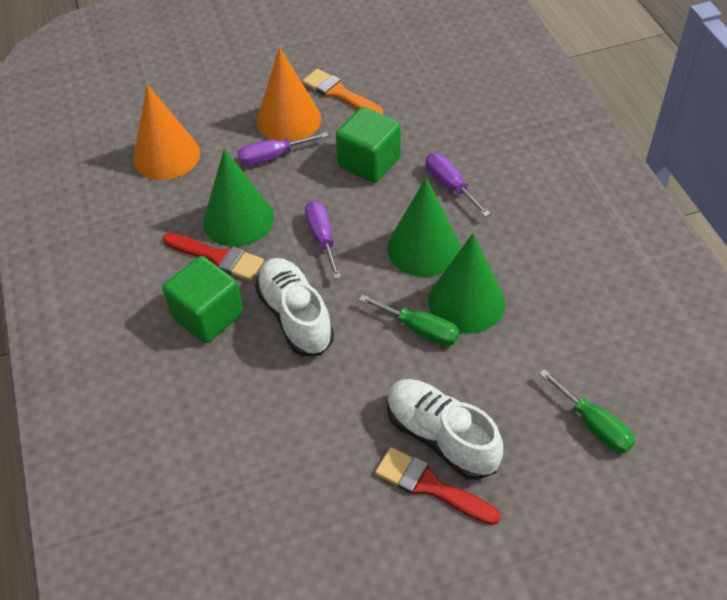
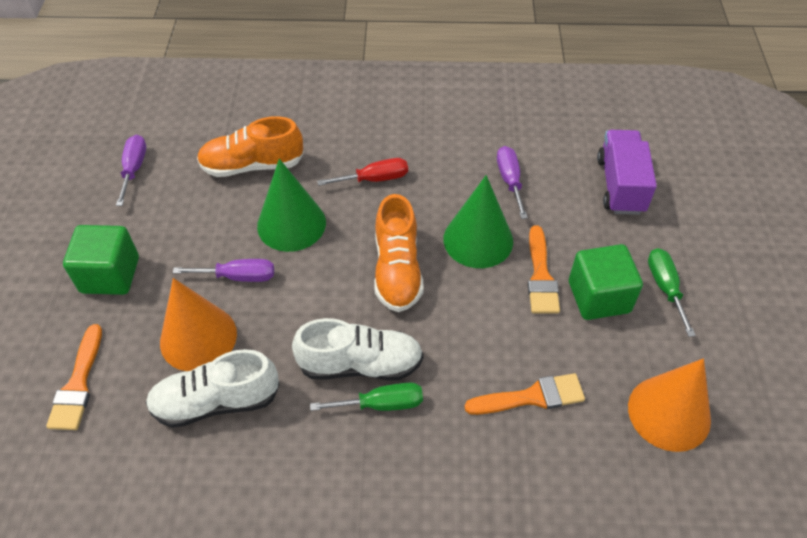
green cone: [203,149,274,247] [387,178,461,277] [428,233,505,334] = 3 -> [257,159,326,252] [443,175,513,268] = 2
orange brush: [302,69,383,115] = 1 -> [46,324,102,430] [464,373,585,415] [528,226,560,314] = 3
orange shoe: none = 0 -> [197,116,304,177] [374,194,424,312] = 2
purple truck: none = 0 -> [597,130,657,215] = 1
red brush: [163,233,264,281] [375,447,501,525] = 2 -> none = 0
red screwdriver: none = 0 -> [317,158,408,186] = 1

